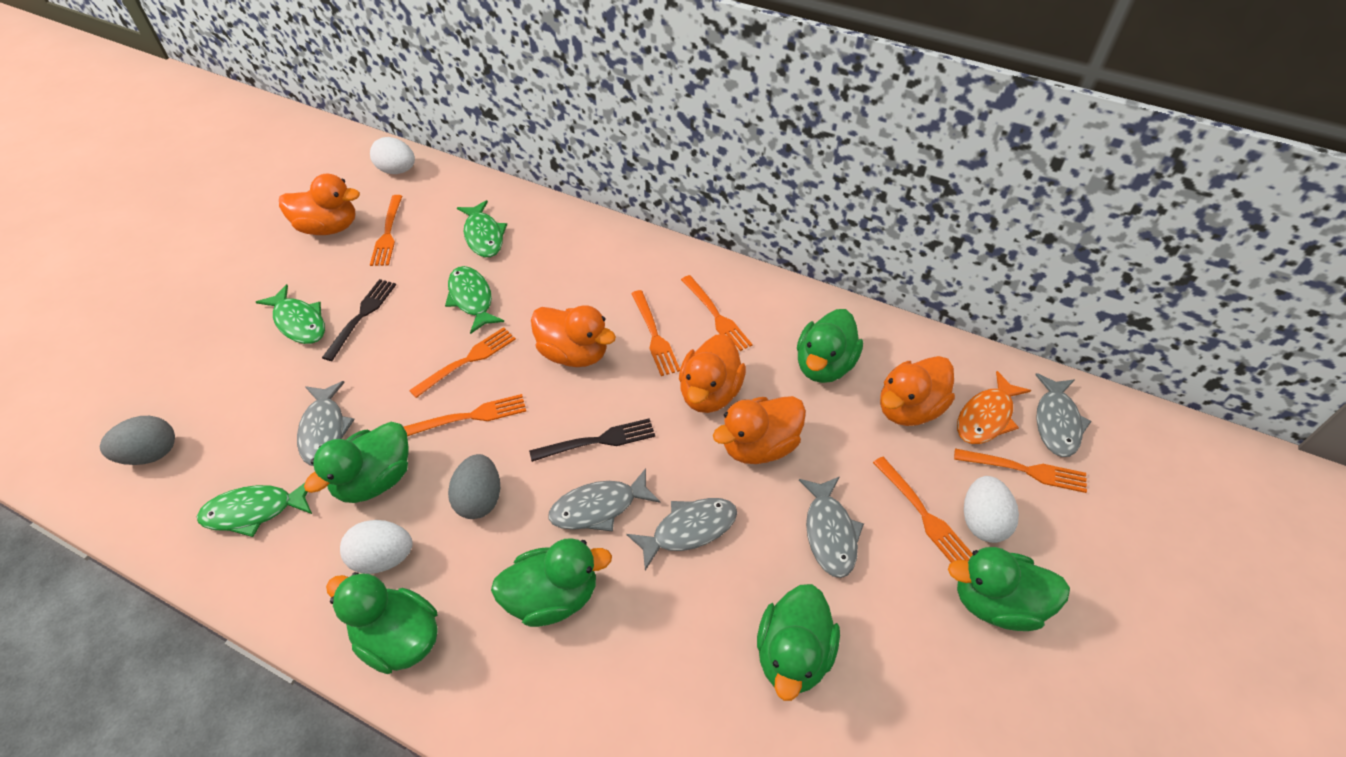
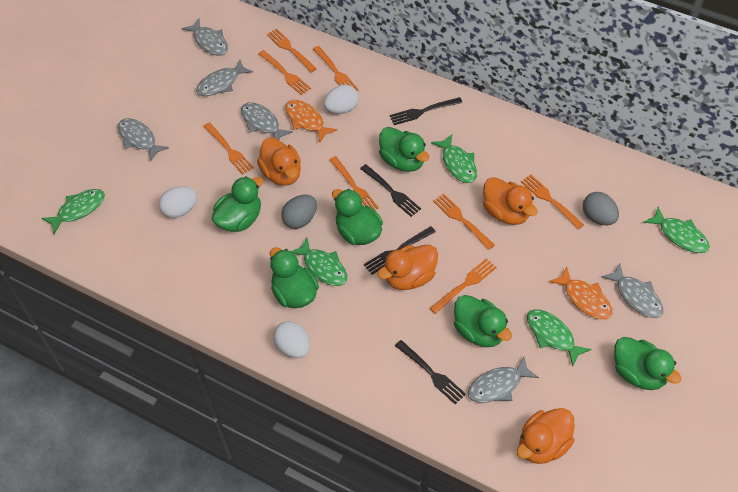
black fork: [322,279,396,361] [529,418,655,462] = 2 -> [360,164,421,217] [364,226,436,275] [390,97,463,125] [395,340,466,404] = 4
green fish: [197,483,312,537] [256,284,325,344] [445,266,504,334] [457,200,507,257] = 4 -> [41,189,105,234] [291,238,347,286] [431,134,477,183] [527,310,592,366] [643,207,710,253] = 5
grey fish: [297,381,355,466] [549,468,660,532] [627,498,737,571] [799,476,864,578] [1035,373,1092,457] = 5 -> [118,118,169,162] [182,18,228,55] [196,59,253,96] [241,102,293,140] [468,356,539,403] [601,264,663,318] = 6
orange duck: [279,173,360,235] [531,305,616,367] [679,334,746,413] [713,396,806,464] [880,356,955,426] = 5 -> [257,137,301,186] [377,244,438,290] [483,177,538,225] [517,408,575,464] = 4
orange fish: [957,371,1031,444] = 1 -> [285,100,337,142] [549,266,612,319] = 2
orange fork: [370,195,402,266] [404,394,526,436] [409,327,516,398] [631,290,680,376] [681,275,753,351] [873,457,973,563] [954,448,1087,493] = 7 -> [203,122,254,175] [258,50,311,95] [267,28,317,73] [313,46,359,91] [329,156,379,210] [430,258,497,314] [433,194,495,250] [521,174,584,229] = 8

